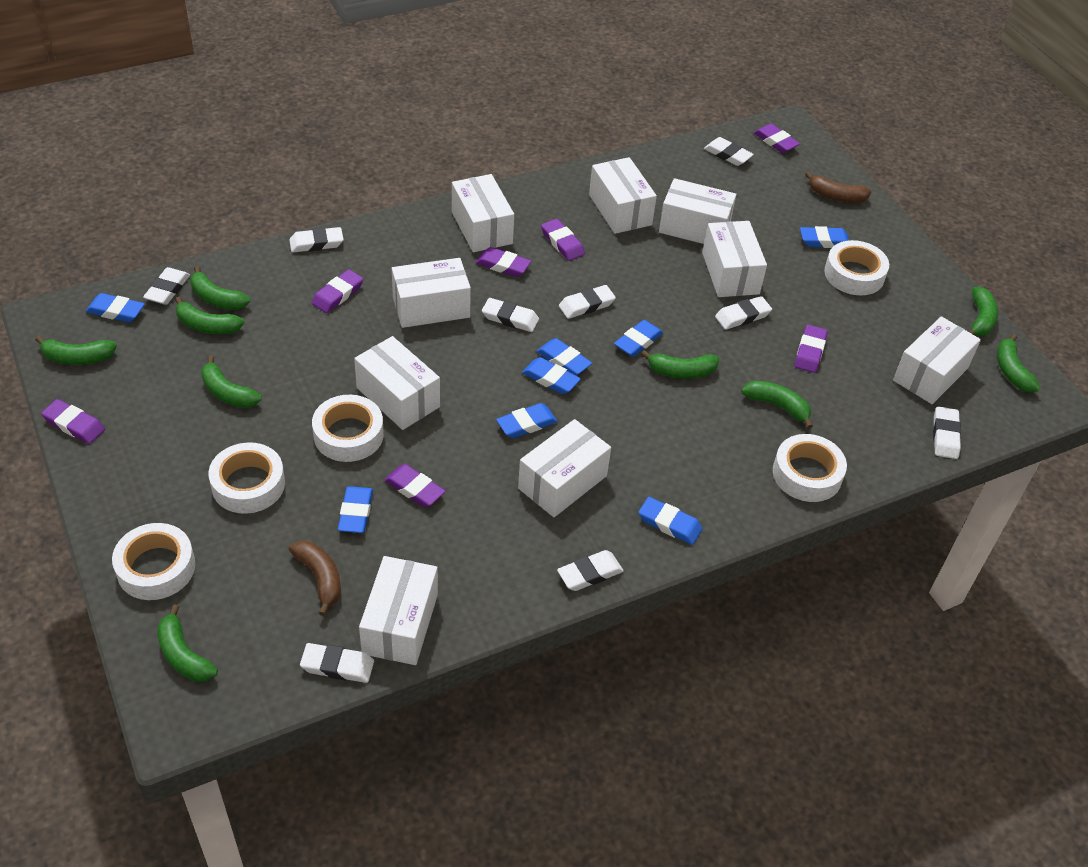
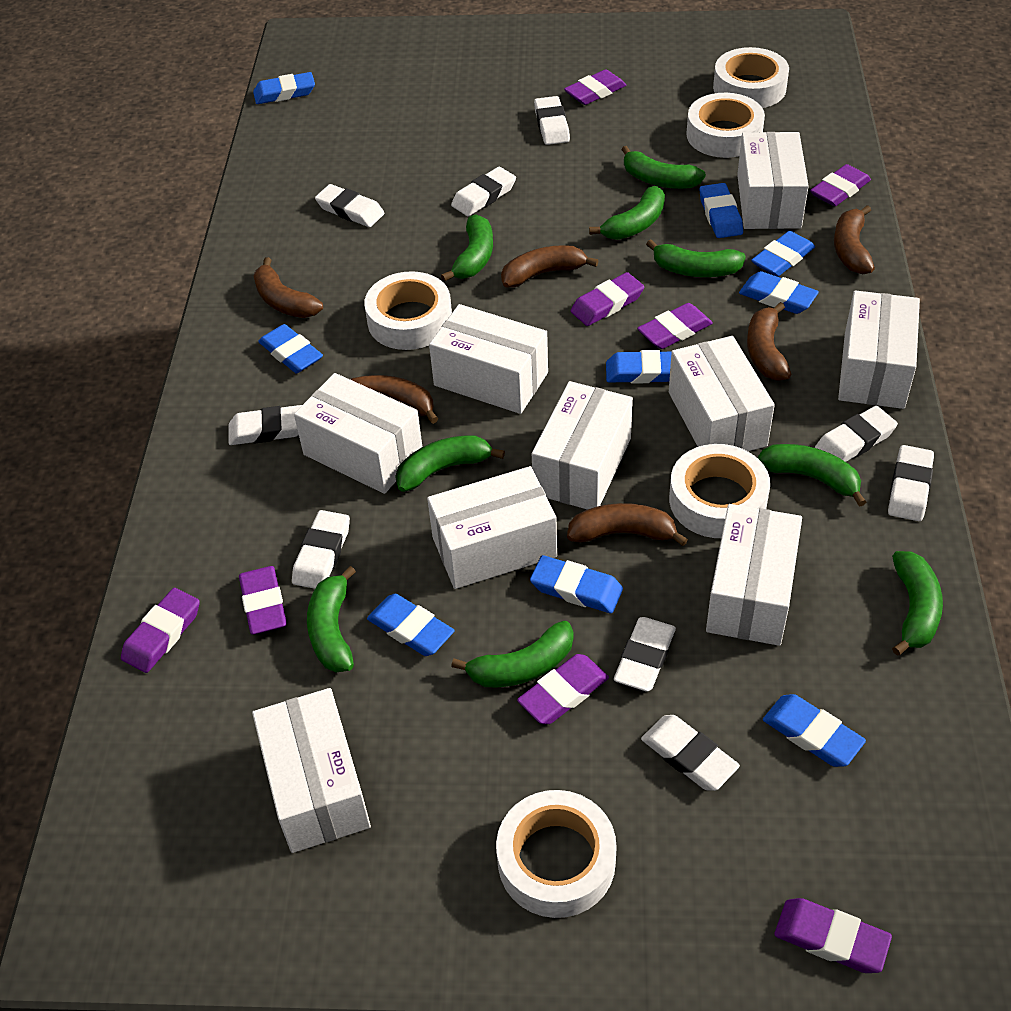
blue eraser: [86,293,145,322] [338,486,373,533] [496,403,557,438] [522,357,581,394] [536,338,592,375] [614,320,663,357] [638,497,703,545] [800,226,849,248] = 8 -> [253,72,315,104] [258,324,323,373] [367,594,455,656] [530,555,623,613] [606,350,672,383] [700,183,743,238] [739,271,819,314] [751,231,815,277] [763,694,866,767] = 9
brown banana: [289,541,341,616] [805,171,871,202] = 2 -> [253,257,323,318] [350,375,438,424] [501,245,599,287] [567,503,688,546] [747,302,792,381] [834,205,875,274] = 6
purple eraser: [41,399,105,444] [312,269,363,313] [384,464,446,507] [476,247,531,277] [541,219,585,261] [754,124,800,153] [794,325,828,373] = 7 -> [121,588,200,673] [239,566,287,634] [517,654,609,724] [564,69,626,105] [571,272,644,326] [637,303,713,349] [774,898,892,973] [810,164,871,206] = 8

